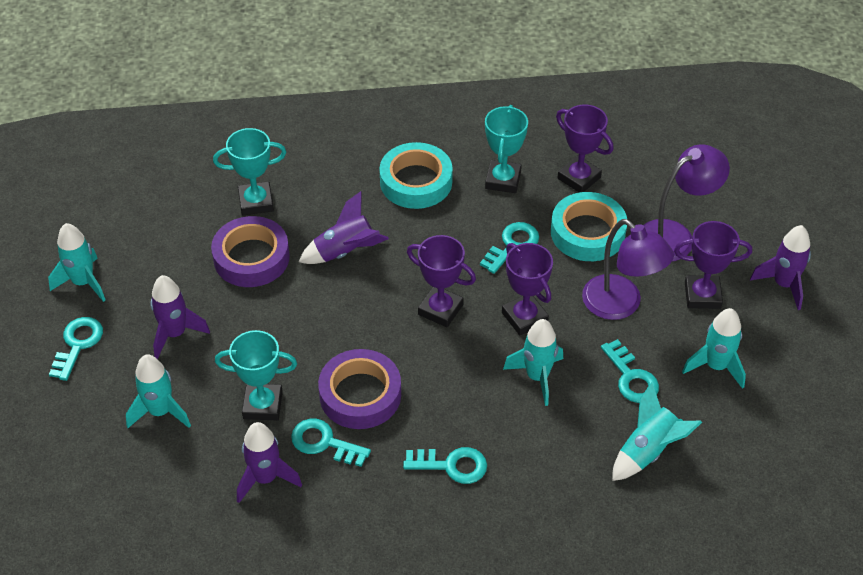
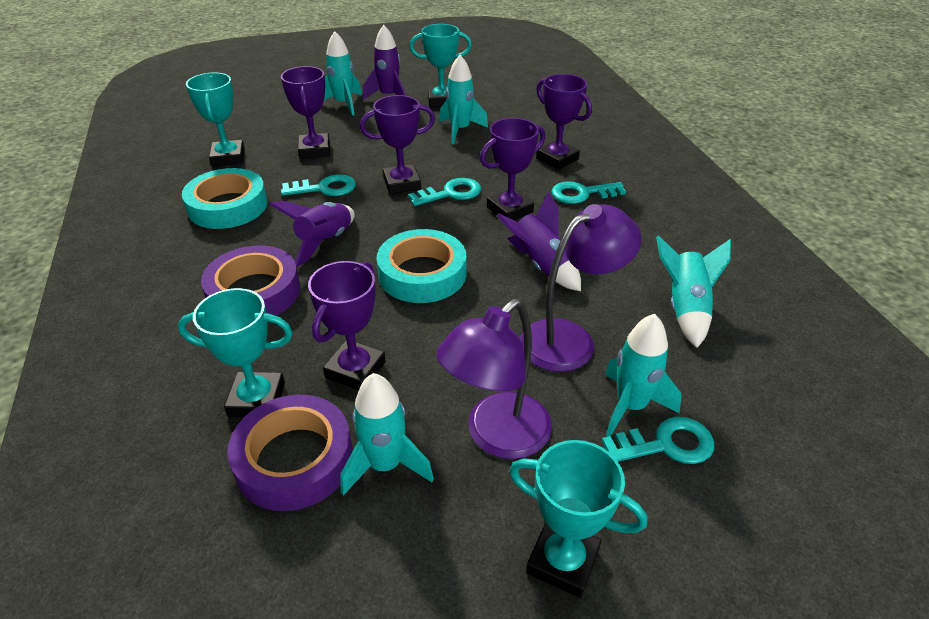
purple rocket: [150,275,210,359] [237,422,302,503] [299,191,389,264] [750,225,811,310] = 4 -> [270,201,355,267] [363,25,406,100] [496,191,581,291] = 3
purple trophy: [407,235,476,327] [502,243,553,335] [556,104,613,193] [674,221,752,309] = 4 -> [281,66,330,159] [308,261,386,390] [360,95,435,194] [480,118,545,220] [536,74,592,170] = 5
turquoise key: [49,317,103,381] [291,419,371,467] [403,447,487,484] [480,222,539,274] [601,339,659,403] = 5 -> [281,174,356,196] [408,178,481,206] [551,181,626,204] [602,417,714,464] = 4
turquoise trophy: [213,128,286,216] [215,330,297,421] [485,105,528,193] = 3 -> [178,288,293,418] [186,72,245,166] [409,24,472,107] [509,440,647,598] = 4

